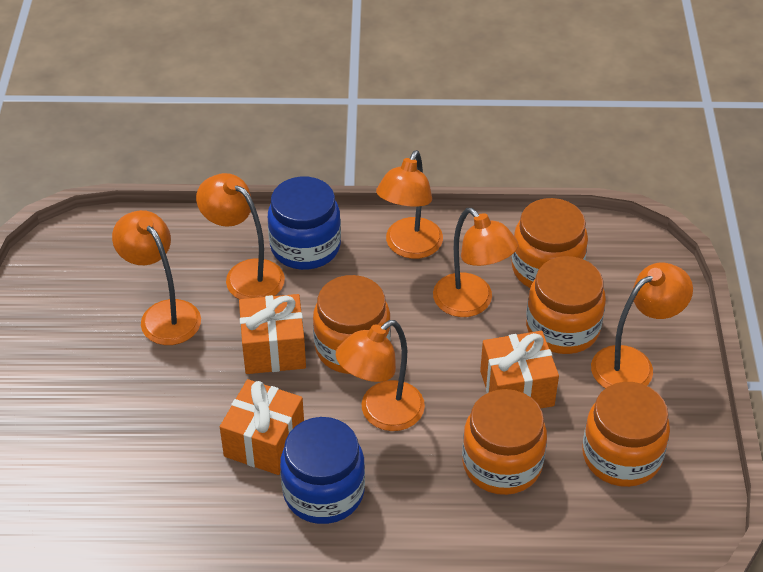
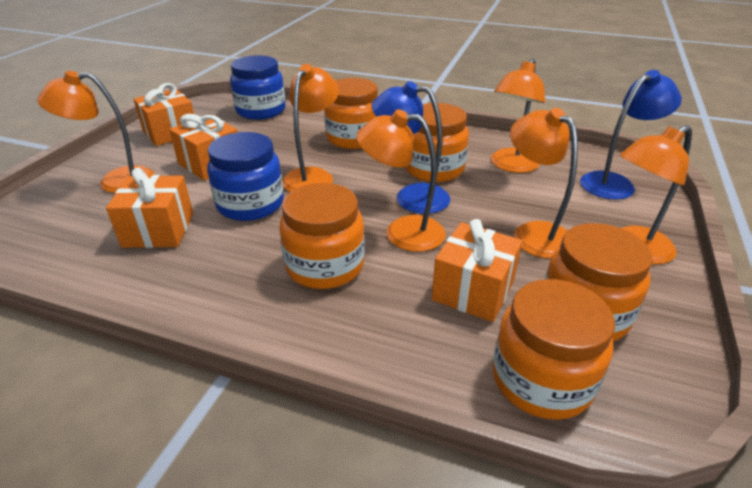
blue lamp: none = 0 -> [372,81,450,214] [580,70,682,200] = 2
orange gift: [220,379,304,475] [239,294,306,374] [480,331,559,409] = 3 -> [106,168,193,248] [133,83,194,146] [169,114,238,180] [432,219,523,322] = 4

